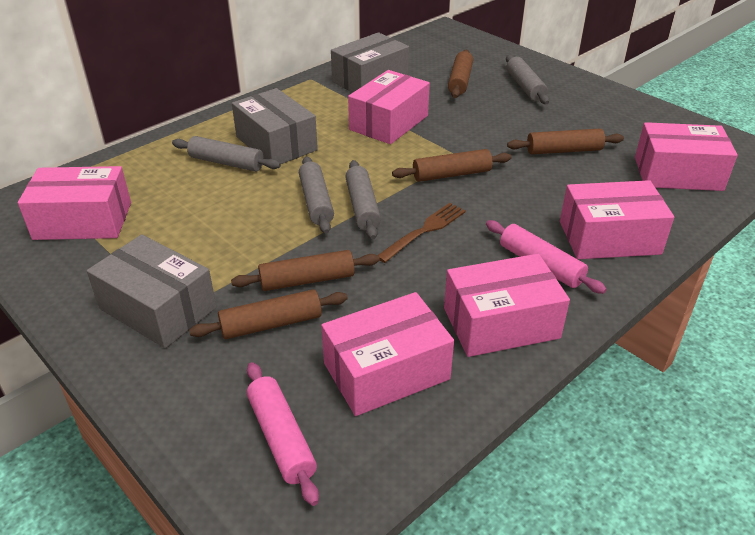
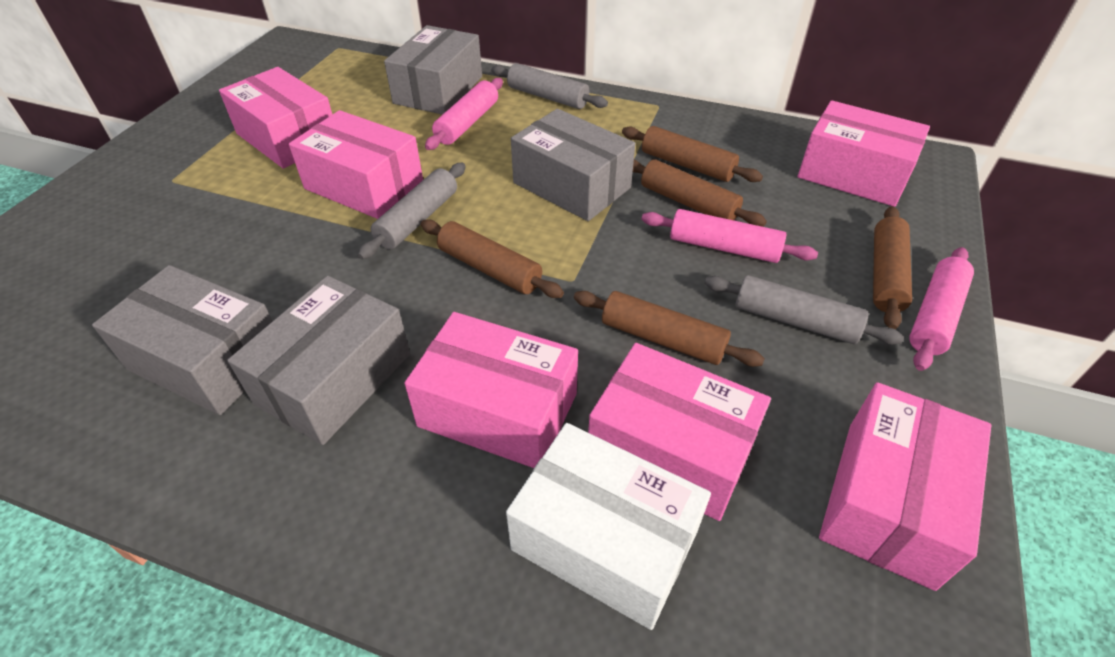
brown fork: [378,203,466,263] = 1 -> none = 0
grey box: [87,234,216,348] [232,88,318,164] [331,32,409,93] = 3 -> [92,265,272,415] [228,276,410,445] [384,25,482,115] [511,109,635,221] = 4
grey rolling pin: [172,136,281,172] [299,156,334,234] [345,160,381,239] [506,55,549,104] = 4 -> [358,163,466,260] [491,63,608,109] [704,275,904,345] = 3
pink rolling pin: [247,362,319,506] [486,220,607,294] = 2 -> [425,78,503,150] [642,209,818,263] [909,247,974,371] = 3
white box: none = 0 -> [506,423,711,630] = 1

